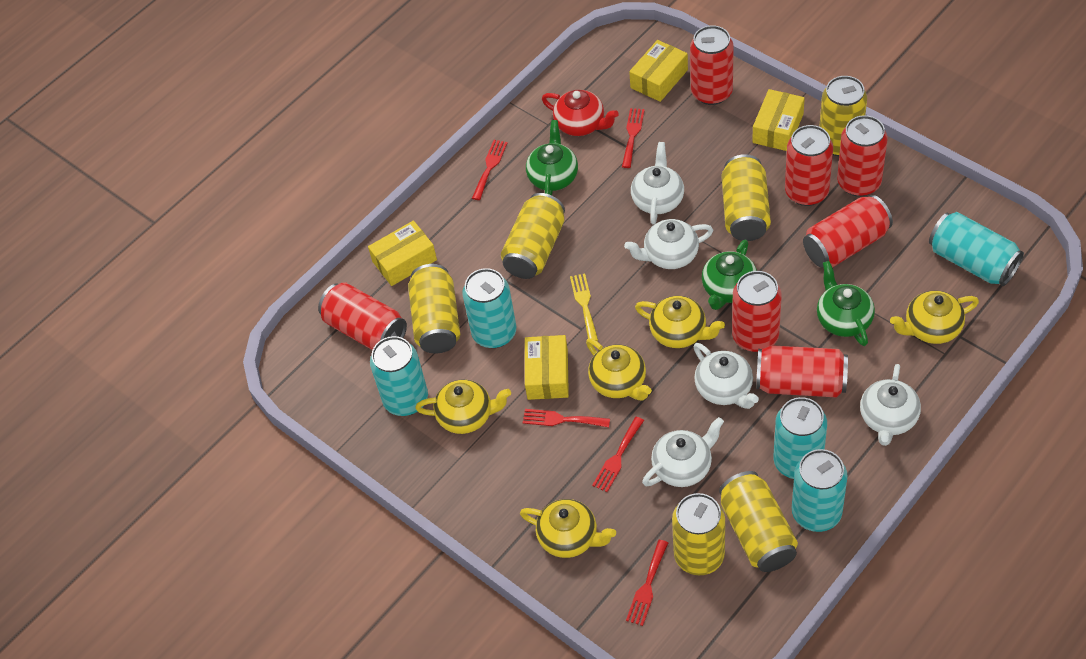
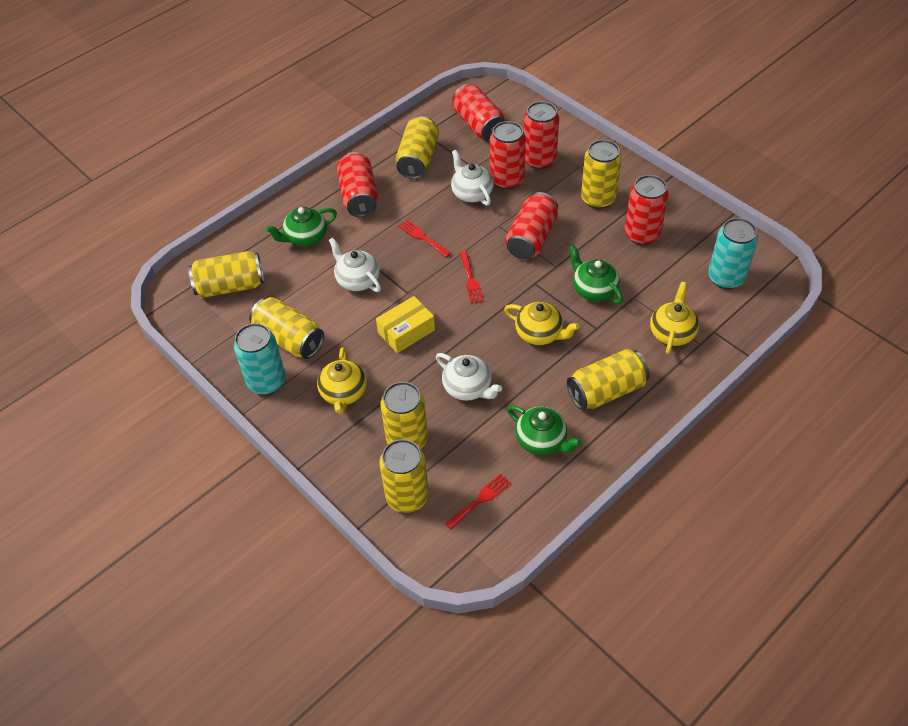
red can: [318,282,407,350] [690,25,734,105] [732,271,782,352] [756,345,848,397] [785,125,833,206] [803,195,893,268] [837,115,888,197] = 7 -> [337,152,378,217] [452,84,506,141] [490,121,526,190] [505,192,558,260] [523,101,559,169] [625,175,668,245] = 6
red fork: [472,140,508,200] [523,409,610,427] [592,417,644,492] [622,108,645,168] [626,540,668,626] = 5 -> [398,220,451,257] [445,473,511,530] [459,251,484,304] = 3
red teapot: [542,90,619,136] = 1 -> none = 0
turquoise can: [370,336,428,416] [462,268,516,348] [773,397,827,479] [792,449,848,532] [929,212,1024,286] = 5 -> [234,323,286,395] [708,218,758,289] = 2
white teapot: [624,219,713,269] [631,142,684,224] [642,417,724,487] [694,343,759,409] [860,364,921,446] = 5 -> [329,237,381,292] [436,353,502,401] [451,150,494,206] = 3
yellow box: [368,221,437,286] [525,335,569,400] [629,40,688,102] [752,89,805,151] = 4 -> [376,296,435,353] = 1
yellow can: [408,264,460,354] [501,193,565,279] [672,493,725,575] [719,471,798,572] [722,154,771,241] [819,76,867,156] = 6 -> [188,251,264,298] [249,297,324,359] [379,439,429,513] [381,382,428,449] [396,116,439,179] [567,349,650,410] [581,140,622,209] = 7
yellow fork: [570,274,598,341] = 1 -> none = 0
yellow teapot: [415,379,511,434] [520,499,616,558] [586,338,652,400] [635,296,725,348] [890,291,979,344] = 5 -> [317,347,367,414] [504,302,580,345] [650,282,699,354] = 3

